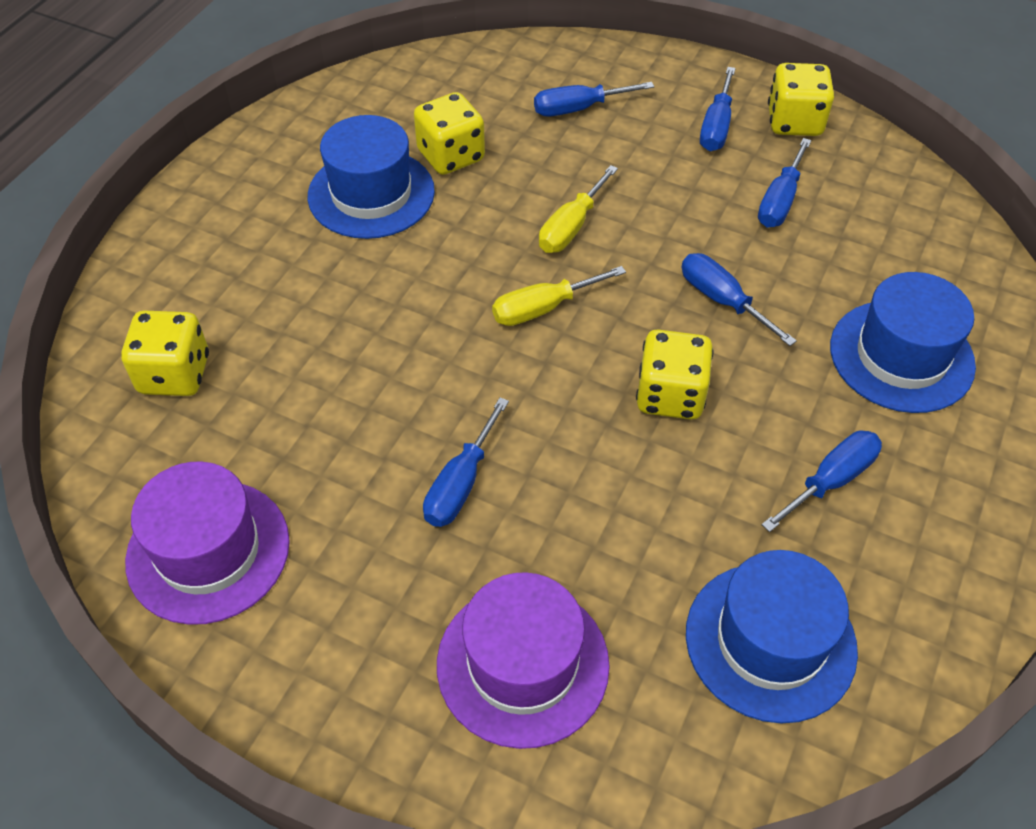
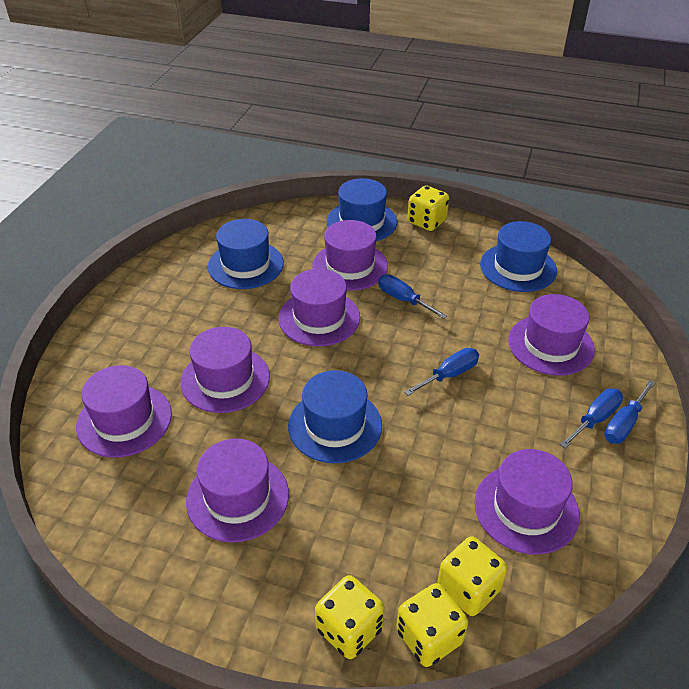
blue hat: [308,115,435,239] [686,550,858,723] [830,272,976,413] = 3 -> [208,219,284,289] [288,370,382,463] [327,178,397,241] [480,221,557,292] = 4
blue screwdriver: [423,398,509,527] [534,82,655,116] [682,253,797,346] [700,67,736,151] [758,138,811,228] [762,430,882,532] = 6 -> [378,275,447,319] [404,348,479,396] [560,388,623,448] [604,380,655,444] = 4
purple hat: [125,462,290,625] [437,572,610,749] = 2 -> [76,365,172,458] [180,327,270,413] [186,438,289,542] [279,269,360,346] [312,220,388,291] [474,449,580,555] [508,294,595,376] = 7
yellow screwdriver: [492,266,626,326] [539,165,618,253] = 2 -> none = 0

